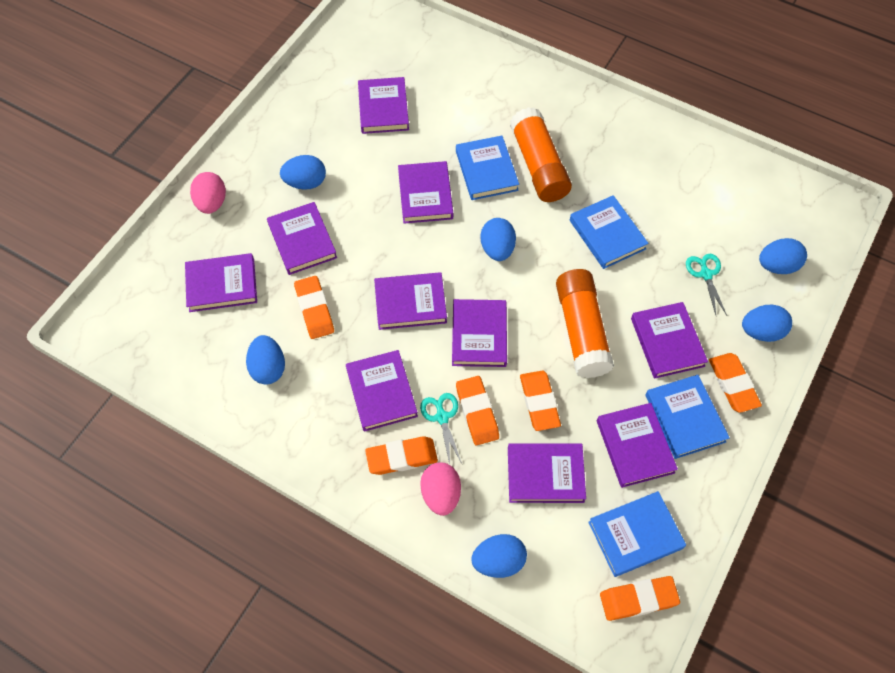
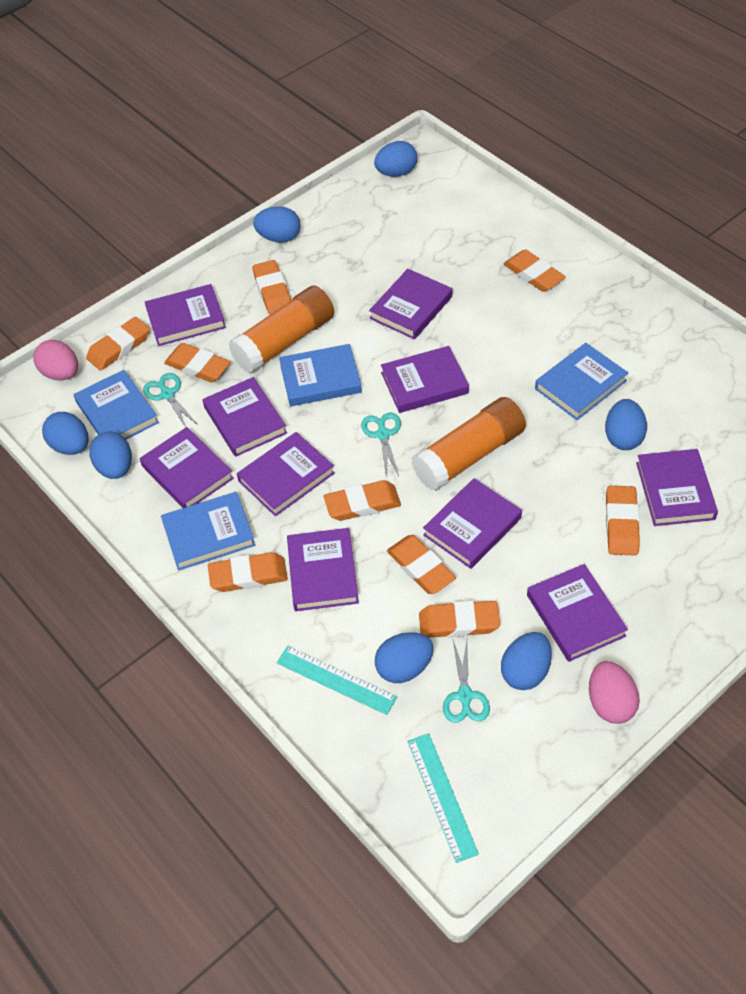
blue egg: [246,335,285,385] [280,155,326,190] [471,534,527,578] [480,218,516,261] [742,305,792,342] [759,238,807,274] = 6 -> [42,412,89,455] [89,432,132,479] [253,206,301,243] [374,141,418,177] [375,632,434,683] [501,632,552,690] [605,399,647,450] = 7
orange eraser: [294,276,334,339] [365,436,438,475] [456,376,499,445] [520,371,561,431] [600,576,680,621] [709,353,762,413] = 6 -> [86,317,150,371] [164,343,231,382] [208,552,288,592] [252,260,291,315] [324,480,401,521] [387,535,456,594] [419,601,500,638] [504,249,566,292] [606,486,640,556] = 9
turquoise ruler: none = 0 -> [277,646,397,715] [407,733,479,863] = 2
turquoise scissors: [420,393,462,464] [686,254,727,315] = 2 -> [143,373,198,428] [361,412,401,476] [443,640,490,723] = 3

